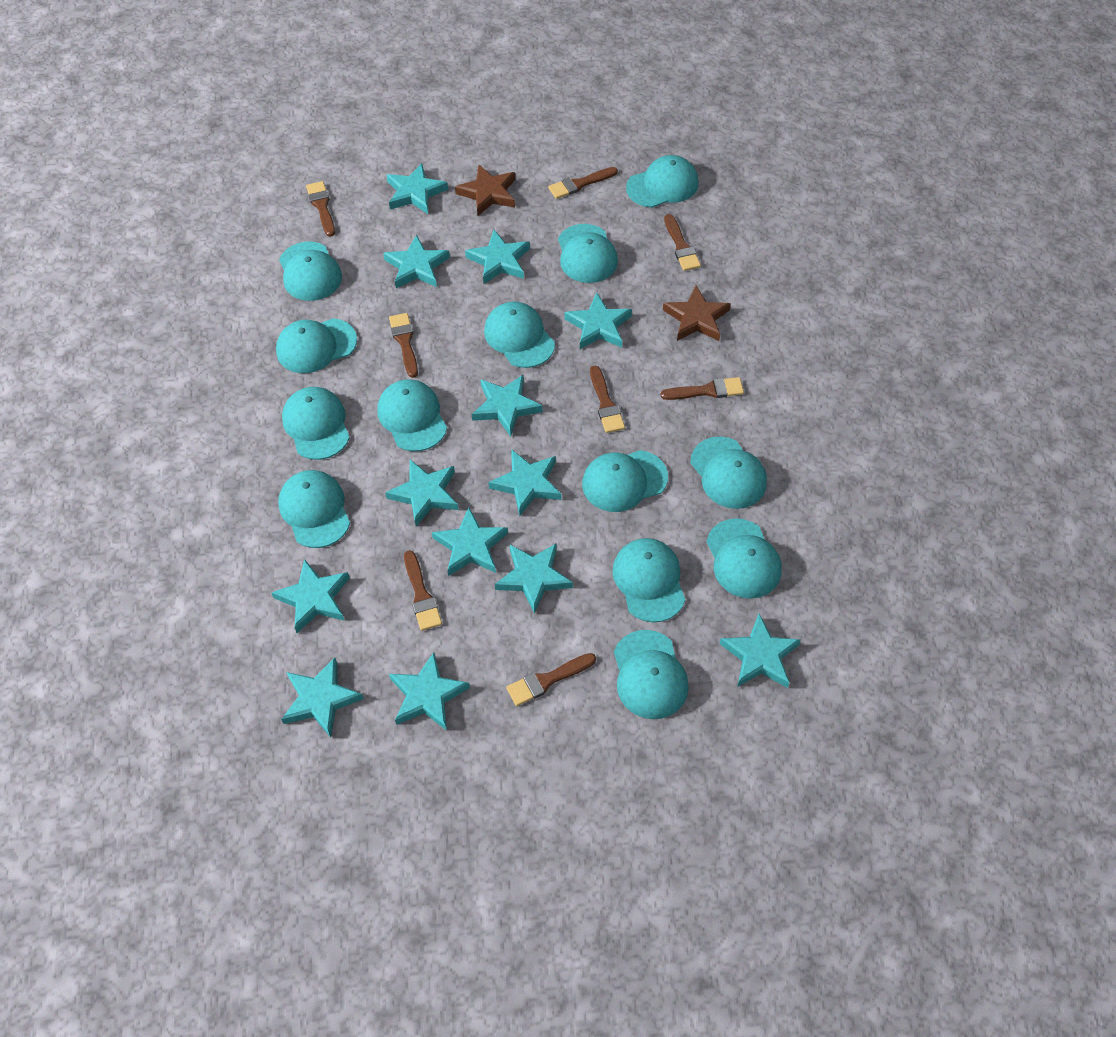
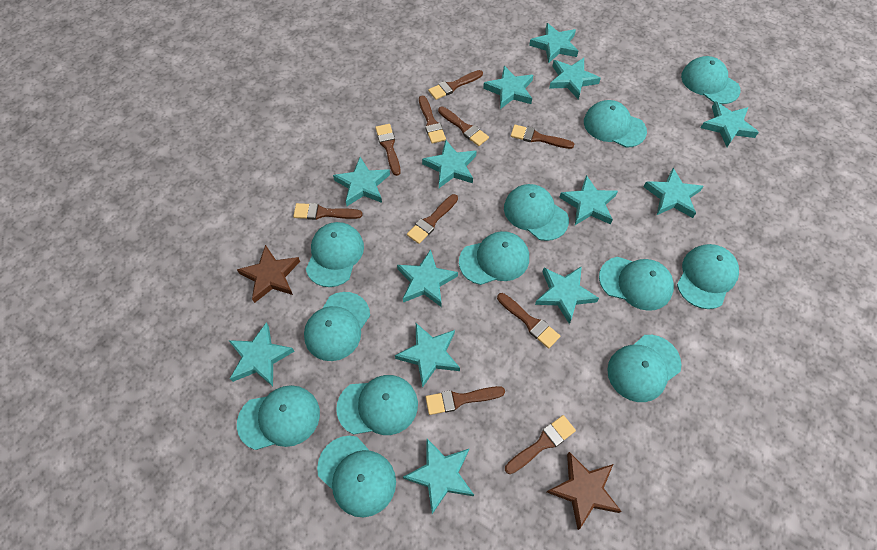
brown brush: [306,181,335,237] [389,313,418,378] [404,550,442,631] [506,653,596,706] [548,167,618,199] [590,365,625,433] [661,377,744,400] [664,214,701,271] = 8 -> [293,203,363,220] [375,124,401,176] [407,194,458,244] [419,95,446,144] [426,386,505,415] [428,70,483,100] [438,107,489,146] [497,293,560,348] [505,415,576,474] [511,125,574,149] = 10
turquoise cap: [276,318,357,373] [278,470,350,548] [279,242,342,301] [282,387,350,460] [377,379,447,451] [484,302,555,368] [558,224,618,283] [582,450,668,512] [612,538,685,622] [614,630,689,719] [626,155,699,208] [691,437,767,509] [706,518,781,599] = 13 -> [237,385,320,450] [304,292,370,361] [306,222,364,287] [317,436,396,517] [336,375,418,435] [459,231,529,285] [504,184,569,241] [584,100,647,148] [599,257,674,311] [607,335,682,402] [677,244,739,309] [681,56,741,104] = 12

